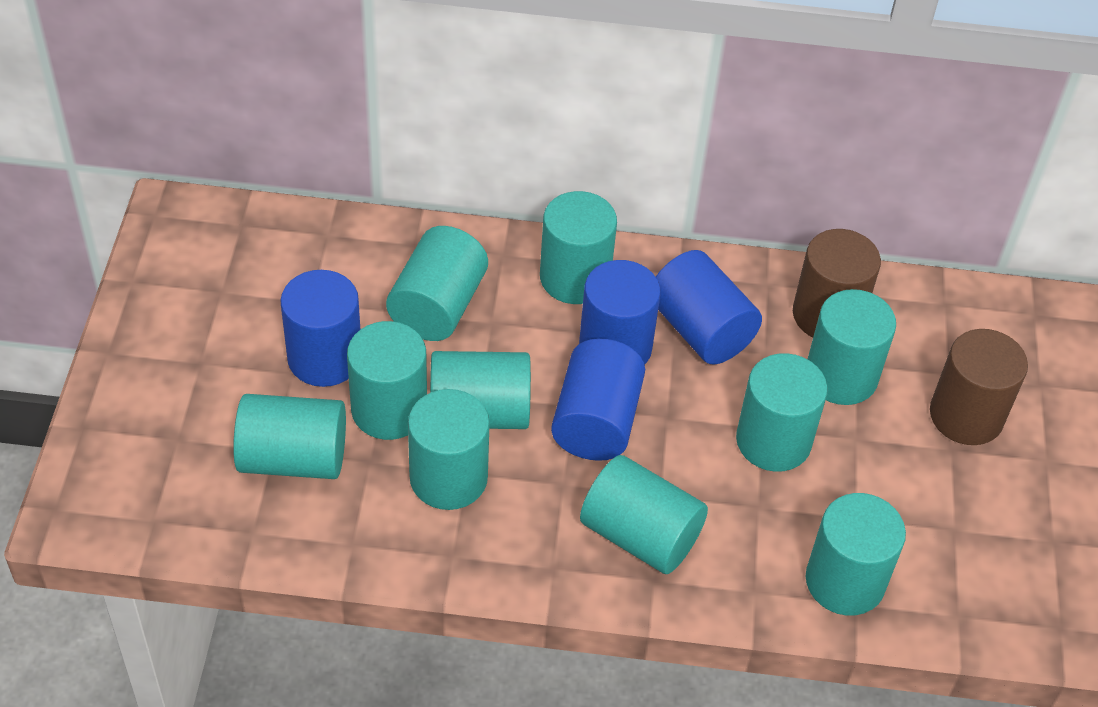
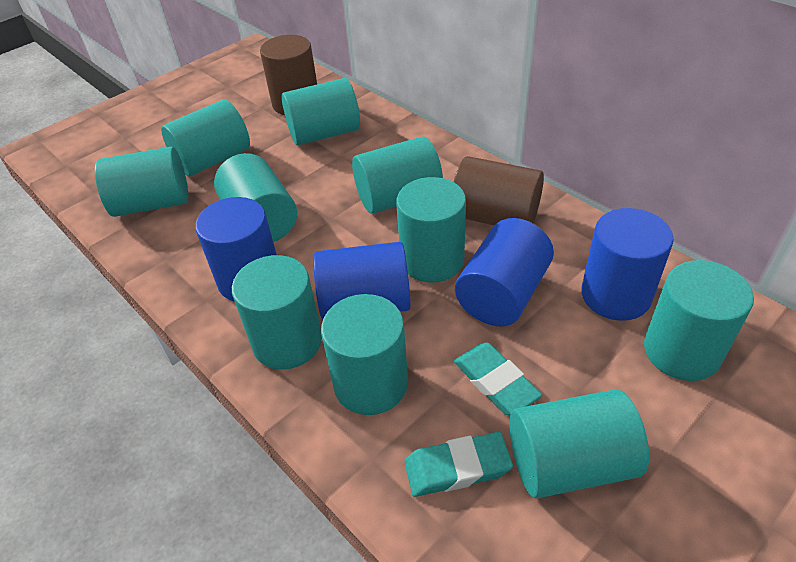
turquoise eraser: none = 0 -> [405,432,513,497] [454,343,542,415] = 2

